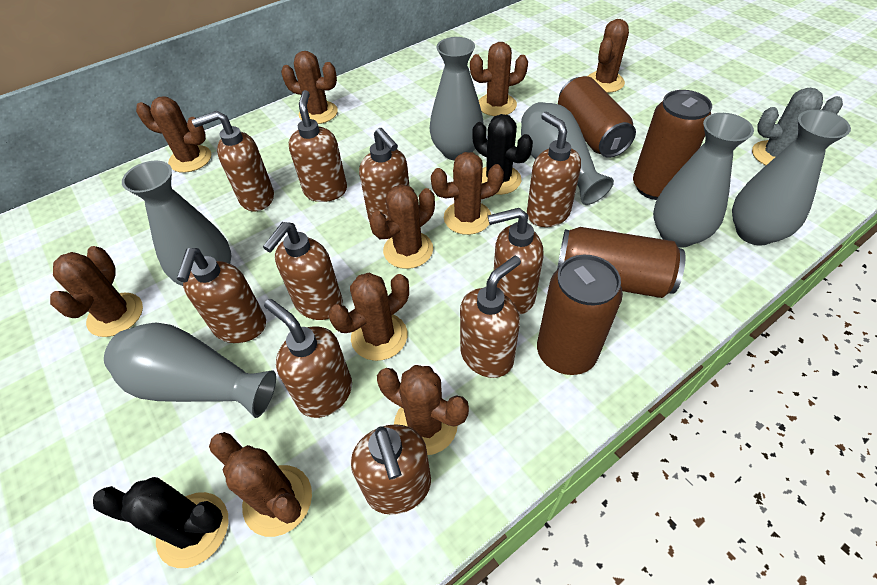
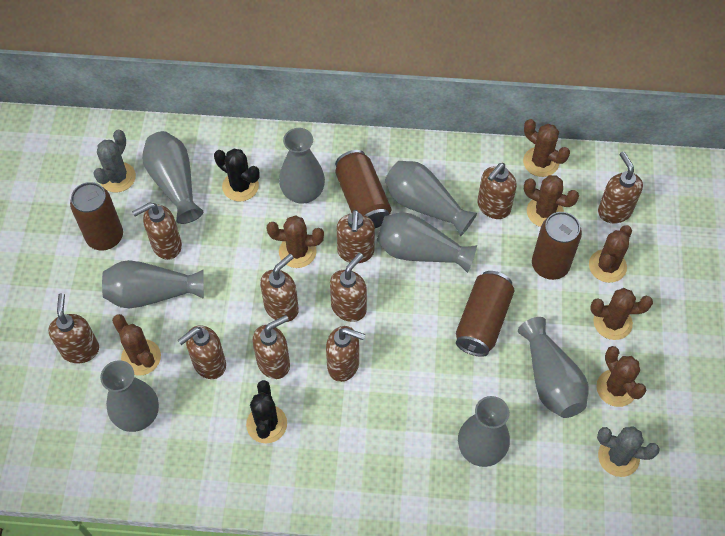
brown cactus: [50,246,143,337] [136,97,211,173] [209,432,312,537] [281,51,338,124] [329,273,409,361] [369,184,435,269] [377,365,469,455] [431,152,504,235] [470,42,528,116] [588,19,629,93] = 10 -> [112,314,161,376] [267,215,324,268] [523,119,570,177] [524,175,579,227] [589,225,632,283] [590,288,653,340] [596,346,646,407] = 7
grey cactus: [752,88,843,165] = 1 -> [93,129,136,192] [597,426,660,477] = 2
grey vase: [104,322,276,418] [122,161,231,286] [430,37,484,161] [521,102,614,205] [653,113,754,247] [732,110,851,246] = 6 -> [100,360,159,432] [102,260,204,308] [142,131,203,224] [279,128,325,204] [377,212,477,273] [385,161,477,236] [458,396,510,467] [518,317,589,418] = 8

